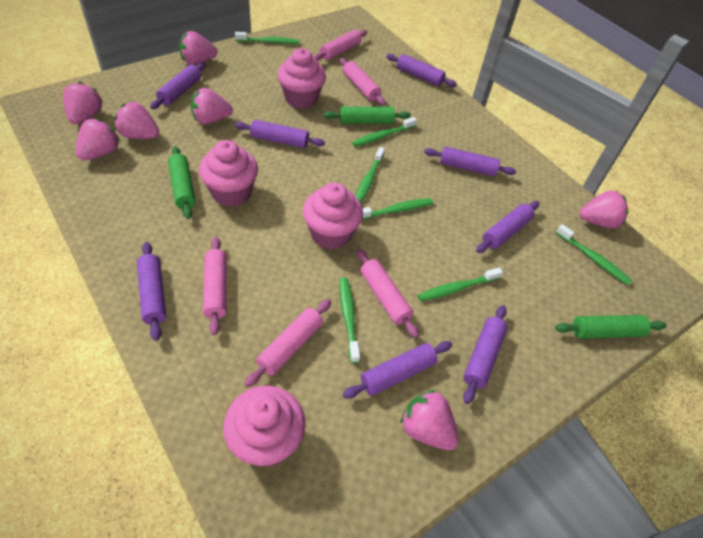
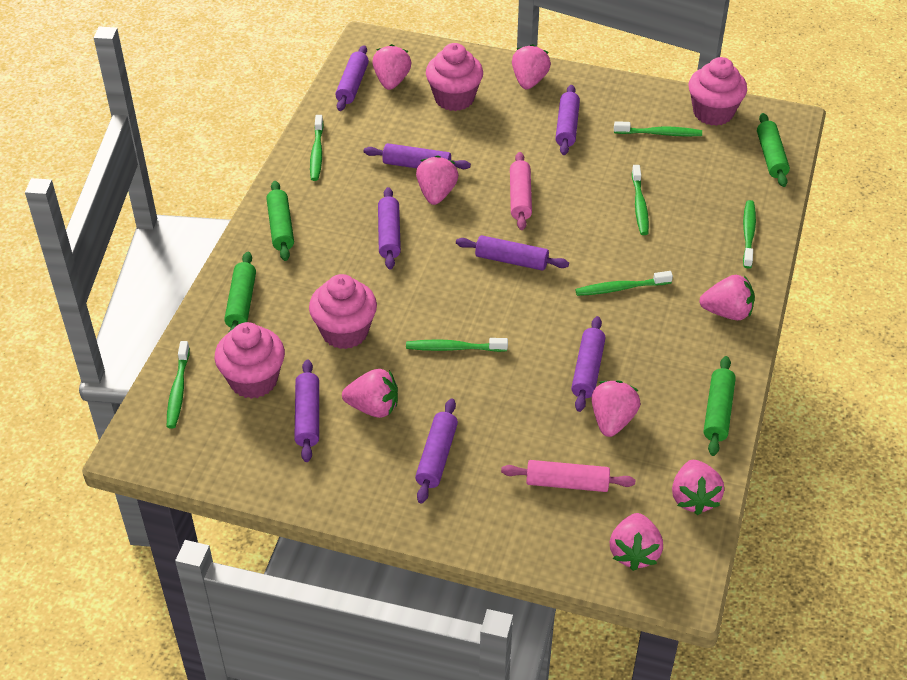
green rolling pin: [168,146,196,219] [323,107,411,124] [555,315,666,339] = 3 -> [224,252,256,333] [267,181,294,261] [704,356,736,456] [757,113,790,187] = 4
pink rolling pin: [203,237,227,335] [245,299,331,387] [314,30,367,61] [340,58,386,105] [357,249,419,338] = 5 -> [501,460,635,492] [510,152,532,230] = 2
pink strawberry: [63,82,102,124] [76,119,120,160] [115,102,159,139] [179,31,218,65] [190,88,233,124] [400,390,459,450] [580,191,628,228] = 7 -> [342,369,398,418] [372,44,412,90] [416,156,459,205] [512,44,551,89] [591,380,641,437] [610,513,663,571] [672,460,724,515] [699,275,755,320] = 8

